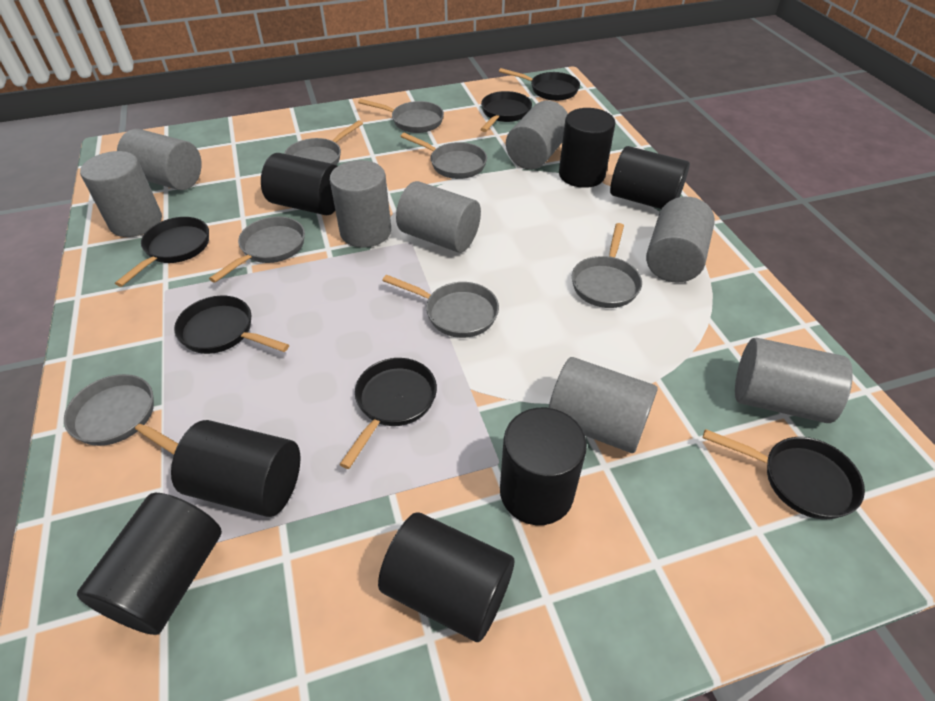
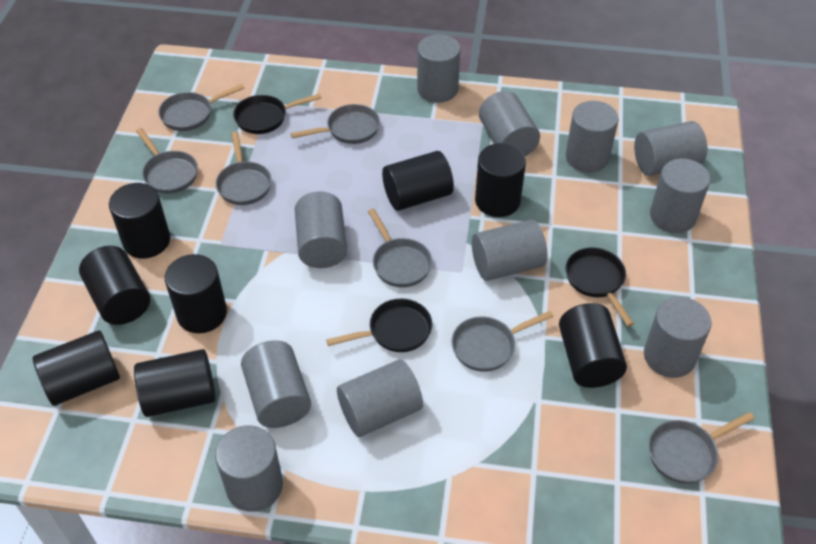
black cylinder: [77,493,222,635] [171,420,300,517] [261,153,337,215] [378,512,514,642] [500,408,587,525] [559,108,615,188] [610,146,690,209] = 7 -> [33,330,120,406] [79,246,150,325] [109,183,170,259] [134,349,216,417] [165,254,227,333] [382,151,454,211] [475,143,526,217] [559,303,627,388] = 8
black pan: [115,217,209,287] [174,296,289,354] [339,358,437,469] [480,91,532,132] [499,68,580,101] [703,429,865,520] = 6 -> [233,93,322,134] [326,298,432,352] [566,247,634,327] = 3
grey cylinder: [80,151,162,237] [117,129,202,190] [330,160,391,248] [396,181,481,252] [506,101,568,170] [548,357,658,453] [646,197,715,283] [735,338,853,423] = 8 -> [215,425,283,512] [241,340,311,428] [295,192,347,268] [337,360,423,437] [417,34,460,103] [472,219,547,281] [479,91,540,156] [566,101,619,172] [634,121,707,176] [644,297,711,378] [650,159,710,233] = 11

